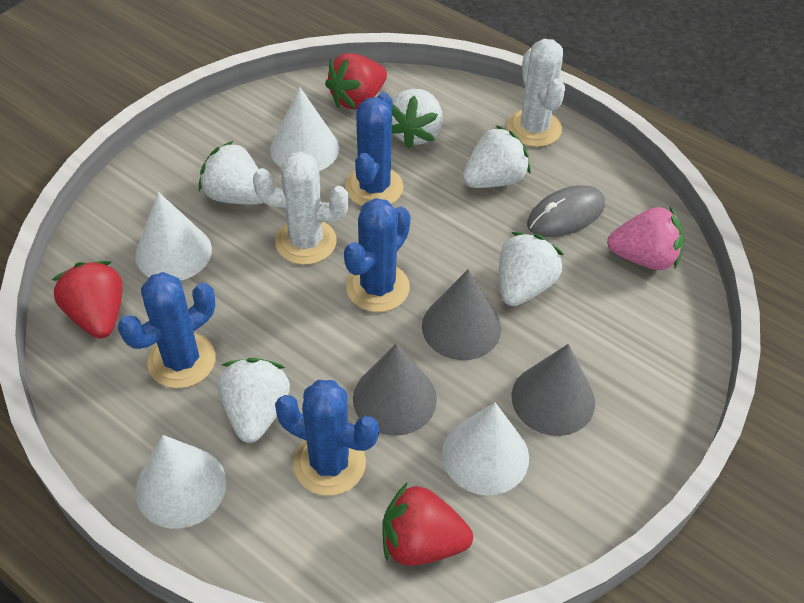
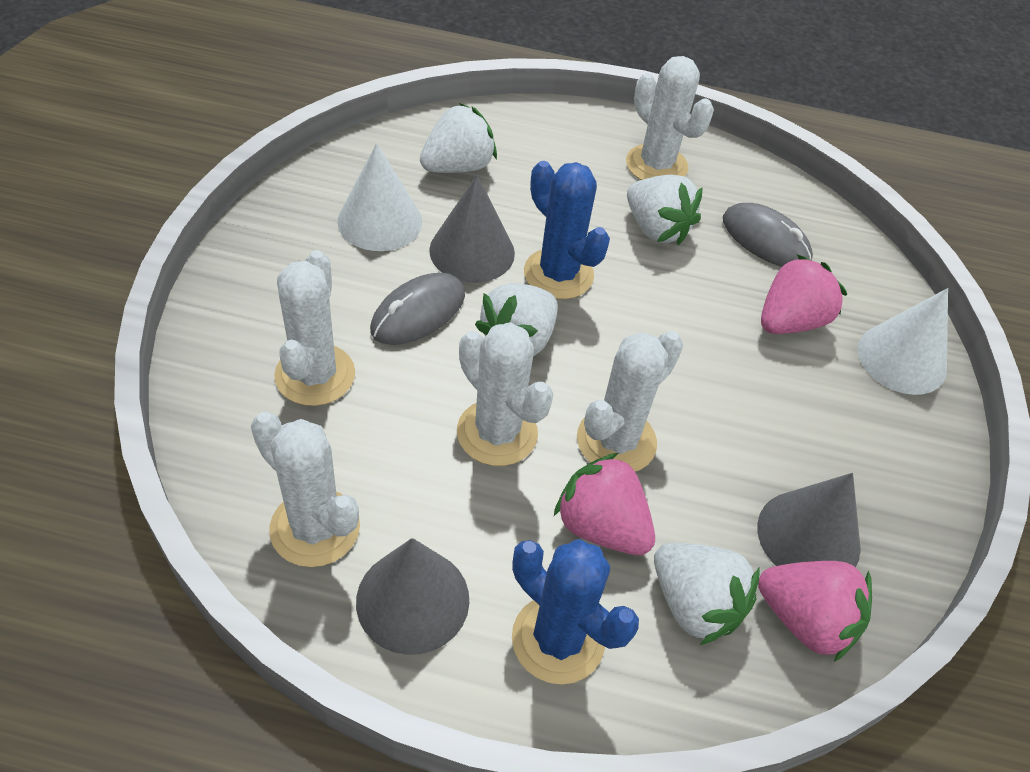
blue cactus: [118,272,216,388] [275,380,379,496] [344,198,411,312] [345,92,404,206] = 4 -> [512,539,639,685] [524,161,610,299] = 2
grey mouse: [527,185,605,237] = 1 -> [370,273,465,345] [723,203,813,267] = 2
pink strawberry: [607,206,684,270] = 1 -> [554,453,655,555] [758,561,872,662] [761,254,847,334] = 3
red strawberry: [52,261,123,338] [325,53,387,109] [382,482,473,566] = 3 -> none = 0
white cactus: [253,151,349,265] [507,39,565,147] = 2 -> [251,412,360,567] [274,250,355,406] [457,322,553,466] [577,331,683,472] [626,56,714,180] = 5
white cone: [135,192,212,281] [135,435,226,529] [270,87,339,171] [442,403,529,495] = 4 -> [337,143,422,251] [857,288,948,395] = 2
white strawberry: [199,141,263,205] [218,358,290,443] [392,89,443,148] [463,125,531,188] [499,232,564,306] = 5 -> [420,103,497,173] [475,283,558,356] [627,175,703,245] [654,543,759,645] = 4

